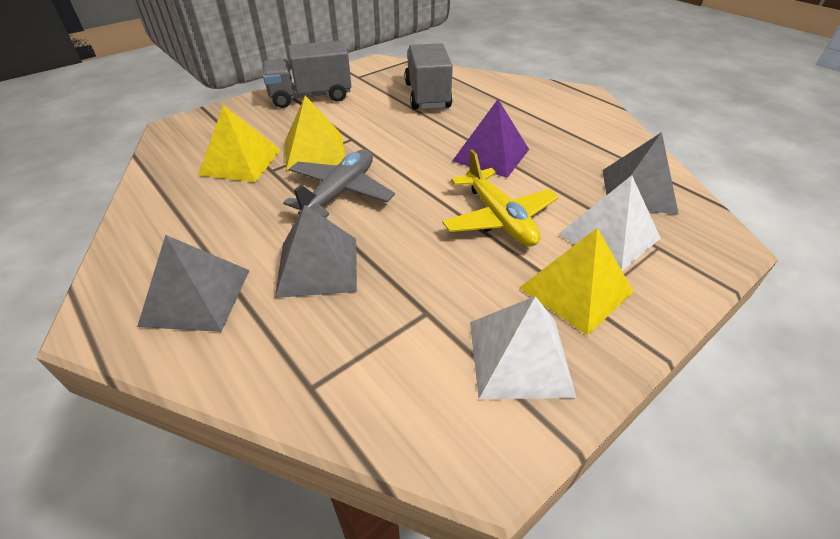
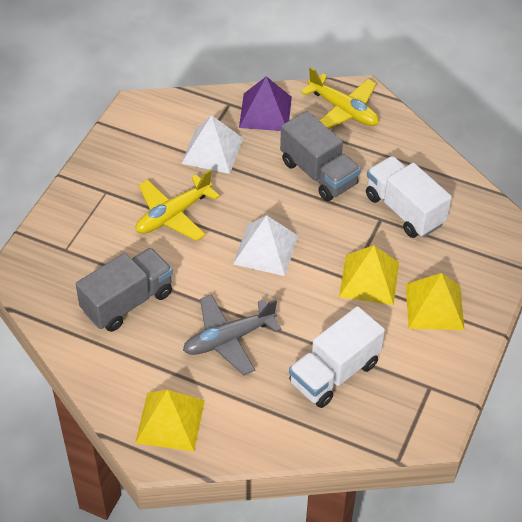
grey pyramid: [137,235,250,332] [275,205,357,298] [602,132,679,215] = 3 -> none = 0
white truck: none = 0 -> [289,306,385,408] [366,156,452,238] = 2
yellow plane: [442,149,559,247] = 1 -> [136,170,220,241] [301,67,379,129] = 2

